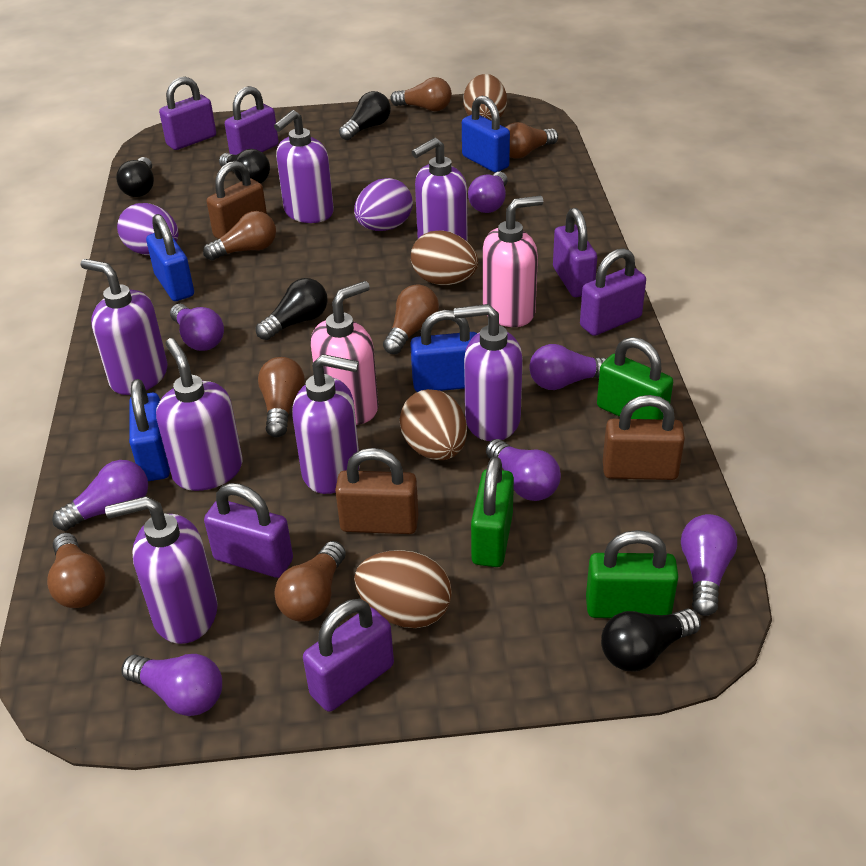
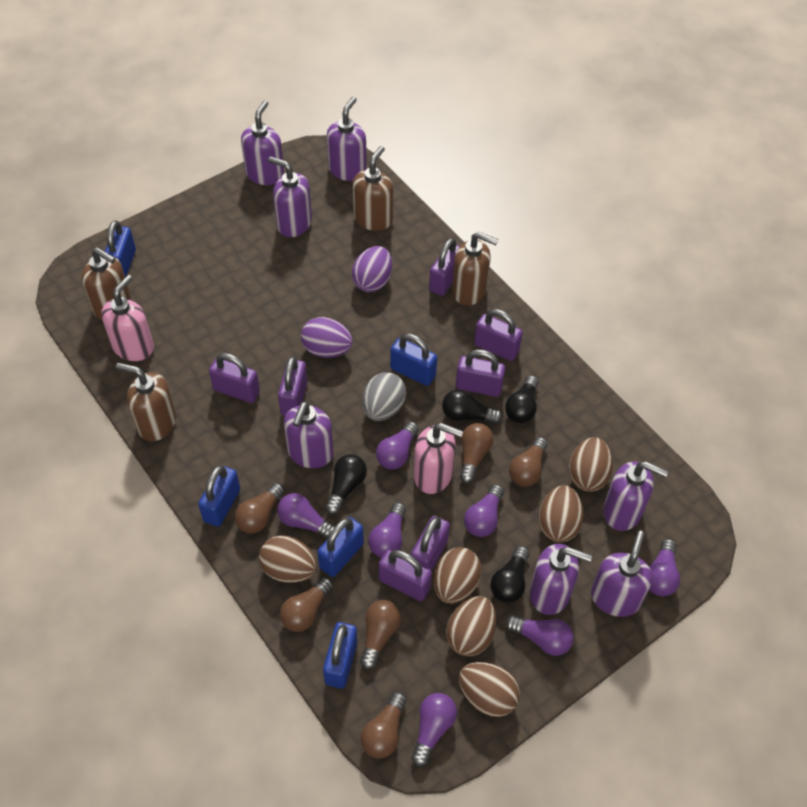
black light bulb: [116,157,154,197] [219,149,270,183] [256,278,327,340] [339,91,391,140] [601,608,701,672] = 5 -> [325,454,367,515] [442,390,502,424] [490,546,529,603] [505,375,539,423] = 4
blue padlock: [129,379,170,481] [146,214,194,301] [410,310,477,392] [462,96,510,173] = 4 -> [105,220,136,277] [198,465,240,527] [317,517,364,577] [323,622,357,689] [390,333,437,386] = 5
brown egg: [354,550,452,628] [400,389,467,460] [411,230,478,285] [464,74,507,121] = 4 -> [259,535,317,583] [434,547,482,604] [446,596,496,656] [459,662,520,717] [538,485,584,542] [569,437,613,492] = 6
brown light bulb: [47,533,106,608] [203,211,276,260] [258,357,305,437] [274,541,346,622] [383,284,439,354] [390,77,452,112] [505,122,558,159] = 7 -> [235,483,284,534] [280,577,333,632] [360,600,401,670] [360,692,407,758] [460,423,494,483] [509,437,548,487] = 6
brown padlock: [207,161,267,239] [335,448,418,534] [603,395,685,480] = 3 -> none = 0
brown soap dispenser: none = 0 -> [82,248,131,320] [116,363,176,441] [353,146,393,231] [452,232,498,306] = 4
green padlock: [471,456,514,567] [586,530,679,618] [597,337,673,419] = 3 -> none = 0
grey egg: none = 0 -> [363,372,406,421] = 1
purple padlock: [159,77,216,150] [204,483,293,578] [225,86,279,155] [303,599,394,712] [553,208,597,297] [580,248,646,336] = 6 -> [209,353,260,403] [278,356,307,416] [379,550,432,601] [411,516,450,571] [429,238,460,296] [456,349,505,397] [474,309,523,361] = 7

